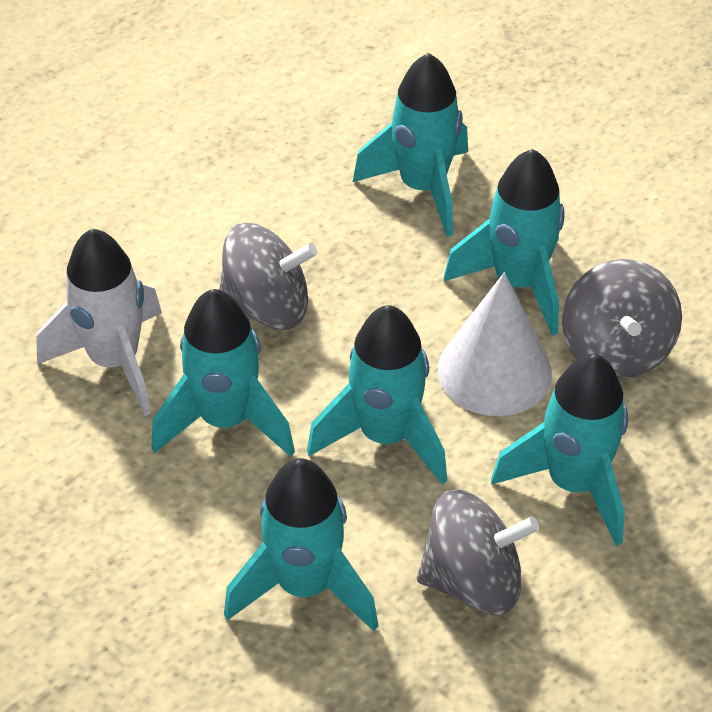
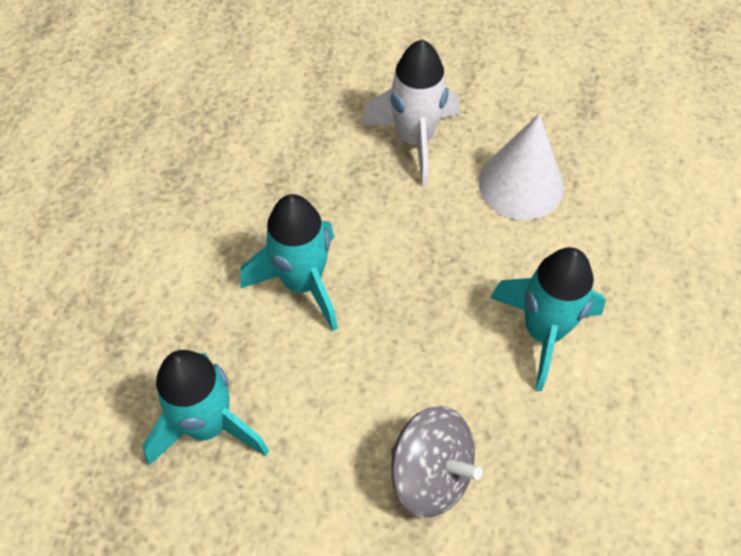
grey spinning top: [219,223,317,330] [417,489,539,615] [562,259,682,379] = 3 -> [391,406,482,518] = 1
turquoise rocket: [151,289,295,456] [224,458,378,631] [307,305,447,485] [353,53,468,237] [443,149,565,336] [491,354,628,546] = 6 -> [142,350,269,466] [241,194,338,331] [490,247,606,391] = 3

